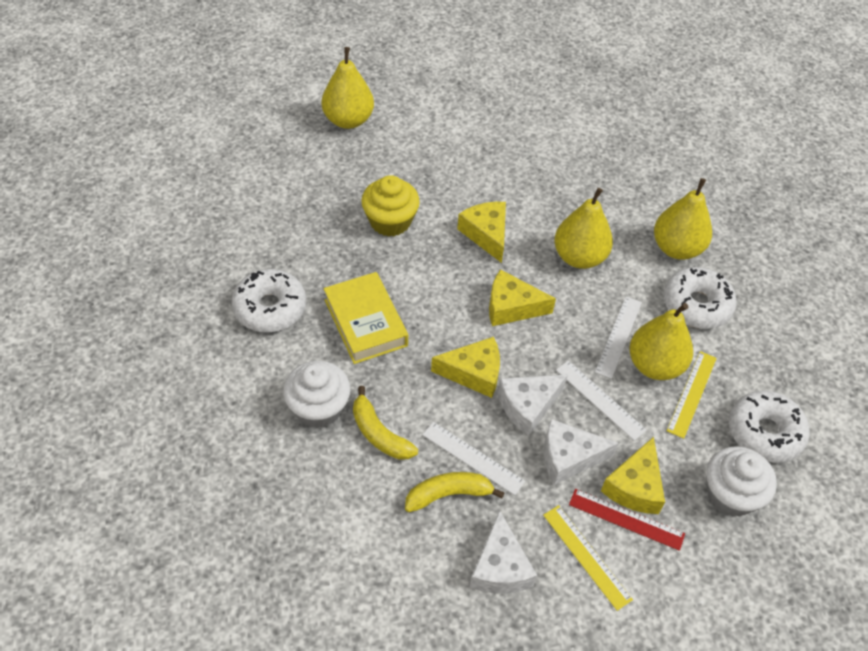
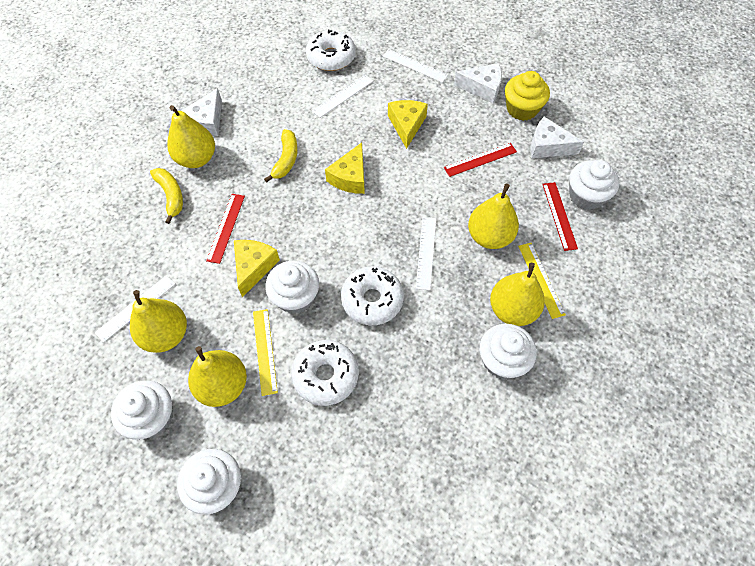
red ruler: [569,489,685,551] = 1 -> [206,194,245,264] [444,143,517,177] [542,182,578,251] = 3
white cupcake: [283,361,351,428] [706,446,777,517] = 2 -> [111,380,173,440] [177,449,241,515] [265,261,319,314] [480,324,537,379] [569,160,619,210] = 5
white ruler: [422,422,525,495] [556,360,646,441] [595,297,642,379] = 3 -> [95,275,175,342] [312,75,373,118] [383,49,448,83] [416,217,436,290] = 4
yellow book: [324,272,408,364] = 1 -> none = 0
yellow cheese: [431,337,500,398] [457,202,506,263] [489,269,556,326] [601,437,665,514] = 4 -> [234,240,280,297] [325,143,365,194] [388,100,428,149] = 3
yellow pear: [322,47,374,129] [554,188,613,269] [629,303,693,380] [654,178,712,260] = 4 -> [130,290,187,353] [167,105,215,168] [188,346,247,407] [468,184,519,249] [490,263,545,326] = 5

